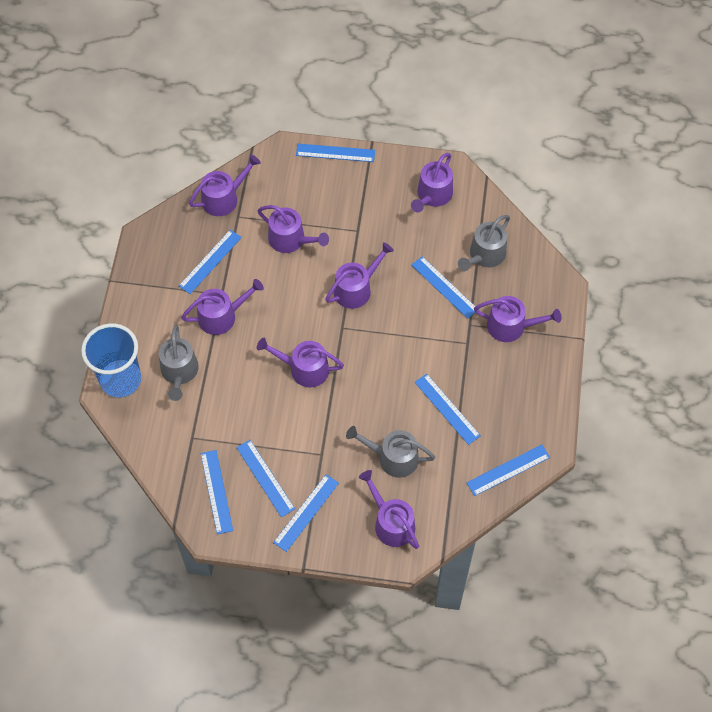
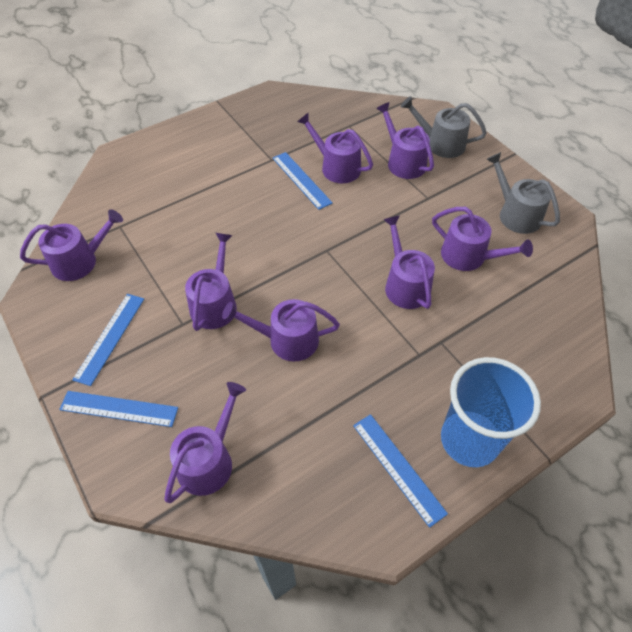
blue ruler: [179,230,242,294] [201,450,233,534] [236,440,295,517] [273,474,339,552] [296,144,375,162] [412,256,479,319] [415,374,481,445] [467,444,550,496] = 8 -> [59,391,178,427] [72,294,144,386] [273,152,333,210] [353,414,448,528] = 4
grey watering can: [159,325,199,401] [346,426,435,478] [458,215,510,271] = 3 -> [401,96,487,158] [486,152,560,234] = 2

